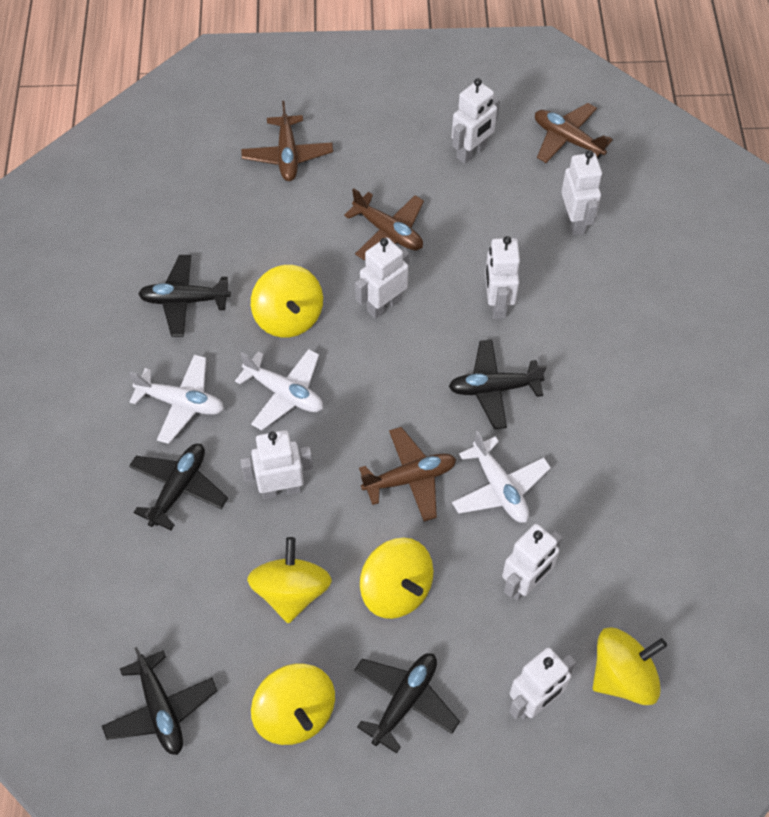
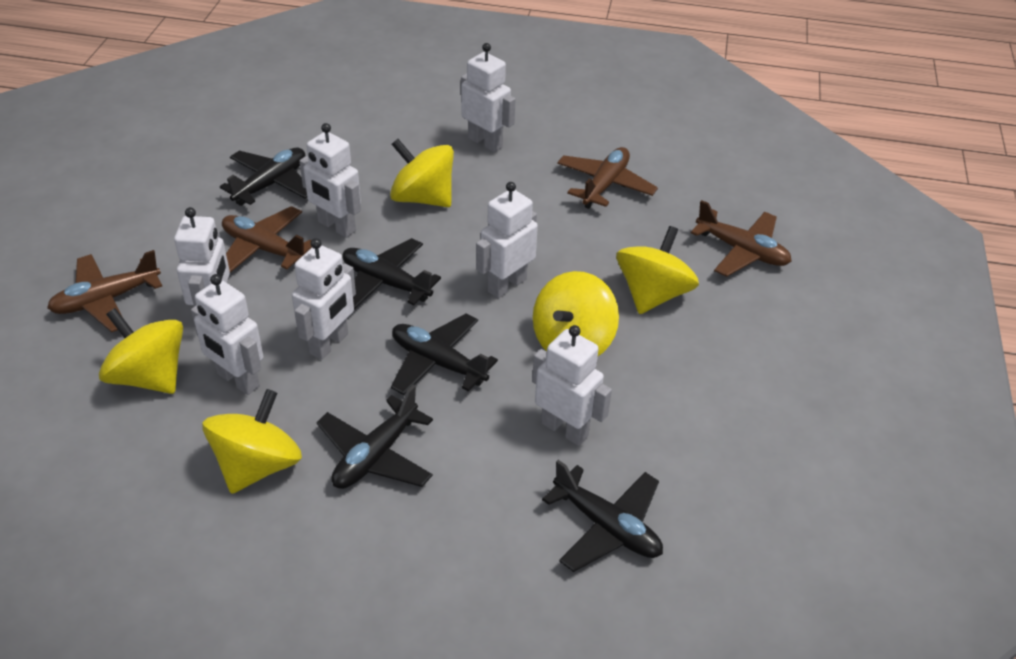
white plane: [129,355,224,444] [235,349,323,430] [452,431,551,523] = 3 -> none = 0

